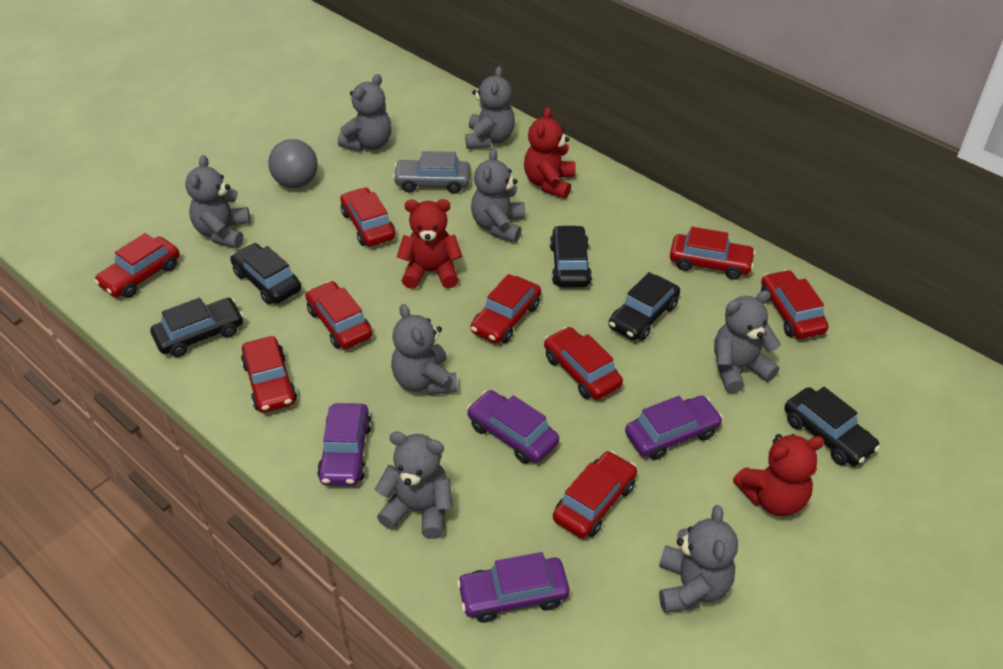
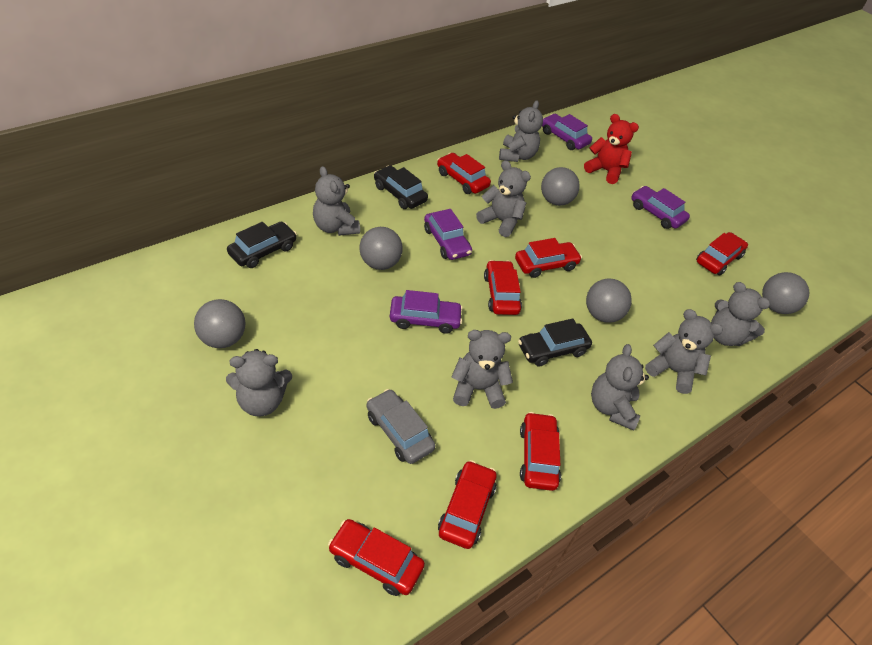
black car: [151,298,244,357] [230,243,301,305] [550,225,592,287] [608,272,680,341] [784,387,880,466] = 5 -> [227,222,297,268] [374,166,428,209] [518,319,592,367] = 3
grey ball: [268,139,318,188] = 1 -> [194,299,246,348] [359,227,403,270] [541,167,580,206] [586,278,632,323] [762,272,809,314] = 5
red car: [94,233,180,298] [241,336,297,413] [305,281,372,349] [340,187,396,246] [471,274,541,344] [544,327,623,400] [553,451,637,538] [670,227,756,280] [761,270,829,339] = 9 -> [328,519,425,596] [437,153,491,194] [438,460,497,549] [484,260,522,315] [515,238,582,278] [520,412,561,491] [696,232,748,275] = 7
red teddy bear: [397,199,462,289] [524,107,576,199] [733,434,825,516] = 3 -> [584,114,639,184] = 1

